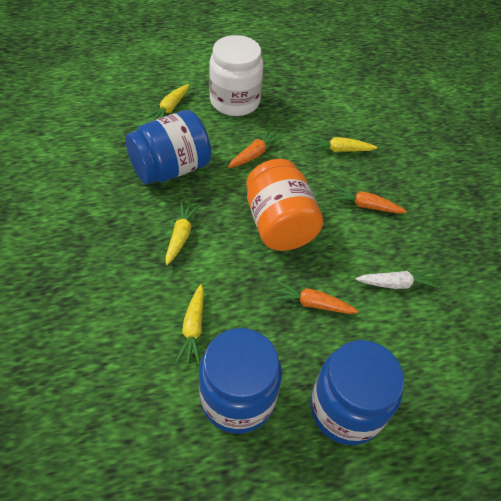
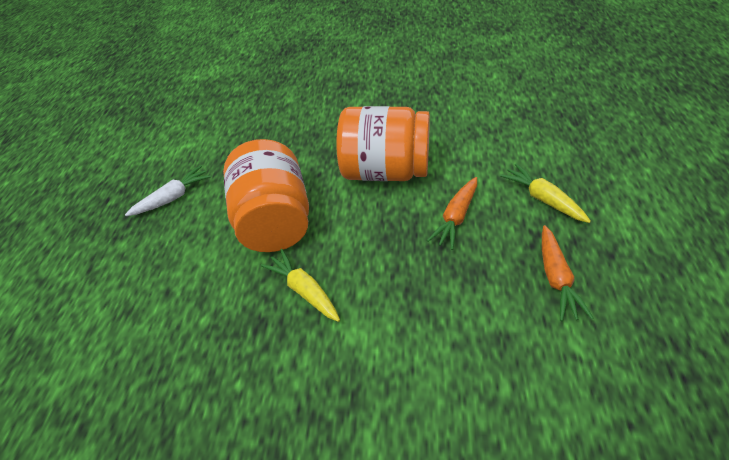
blue jar: [125,110,211,184] [199,328,282,434] [311,340,404,445] = 3 -> none = 0
orange carrot: [228,128,284,168] [272,281,359,314] [331,185,407,213] = 3 -> [427,177,477,250] [542,225,593,321] = 2
orange jar: [246,159,323,251] = 1 -> [223,139,309,252] [336,106,430,181] = 2
white jar: [209,35,263,116] = 1 -> none = 0
yellow carrot: [145,84,189,121] [165,201,201,265] [175,284,204,365] [308,137,378,152] = 4 -> [261,249,340,322] [500,164,591,223] = 2

